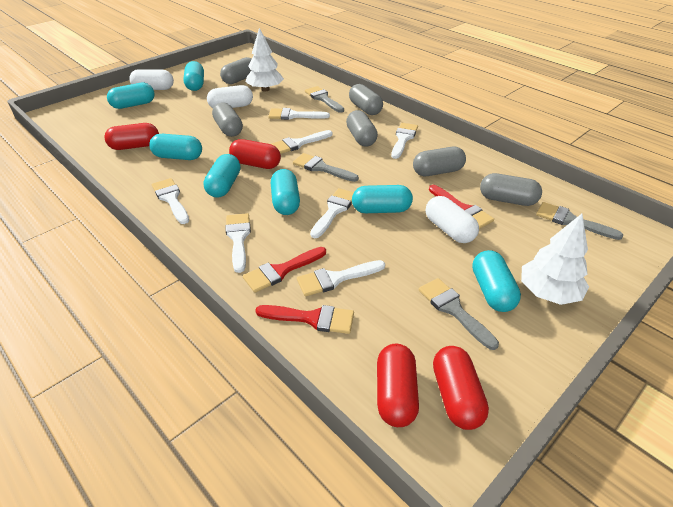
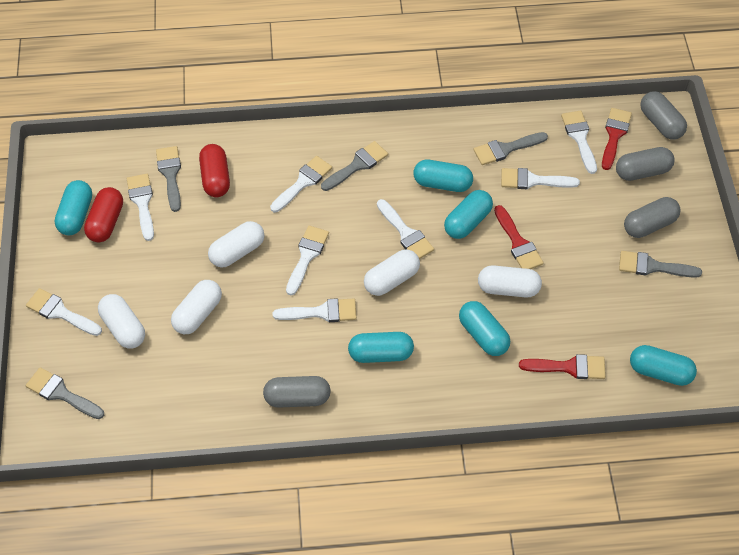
grey brush: [293,153,359,182] [305,86,344,113] [419,278,499,350] [536,202,623,240] = 4 -> [26,367,104,419] [156,146,181,212] [321,141,388,191] [473,132,548,165] [619,251,702,278] = 5
grey capsule: [212,102,243,137] [220,57,252,84] [346,110,378,146] [349,84,383,115] [413,147,466,176] [480,173,542,206] = 6 -> [263,376,331,408] [616,147,674,181] [624,197,681,238] [640,91,687,140] = 4
red capsule: [104,123,159,150] [229,139,281,169] [377,344,419,427] [433,346,489,430] = 4 -> [84,187,123,243] [199,144,230,197] = 2
turquoise capsule: [107,83,155,109] [149,134,202,160] [183,61,204,91] [203,154,241,198] [271,169,300,215] [352,185,413,213] [472,250,521,312] = 7 -> [55,180,92,235] [348,332,414,363] [413,160,473,192] [444,190,493,239] [459,301,510,356] [630,345,697,386] = 6
white brush: [152,178,189,224] [226,213,251,273] [268,108,330,120] [271,130,333,154] [297,260,385,297] [310,188,354,238] [391,123,418,159] = 7 -> [26,288,102,336] [127,174,154,241] [270,156,332,212] [273,298,357,322] [286,226,329,295] [377,199,434,259] [501,168,580,189] [561,111,597,174] = 8
white capsule: [129,69,174,90] [207,85,253,108] [426,196,479,243] = 3 -> [98,294,145,348] [171,280,222,334] [208,221,264,268] [364,249,420,296] [478,265,542,297] = 5
white tree: [246,28,284,92] [521,214,589,305] = 2 -> none = 0

